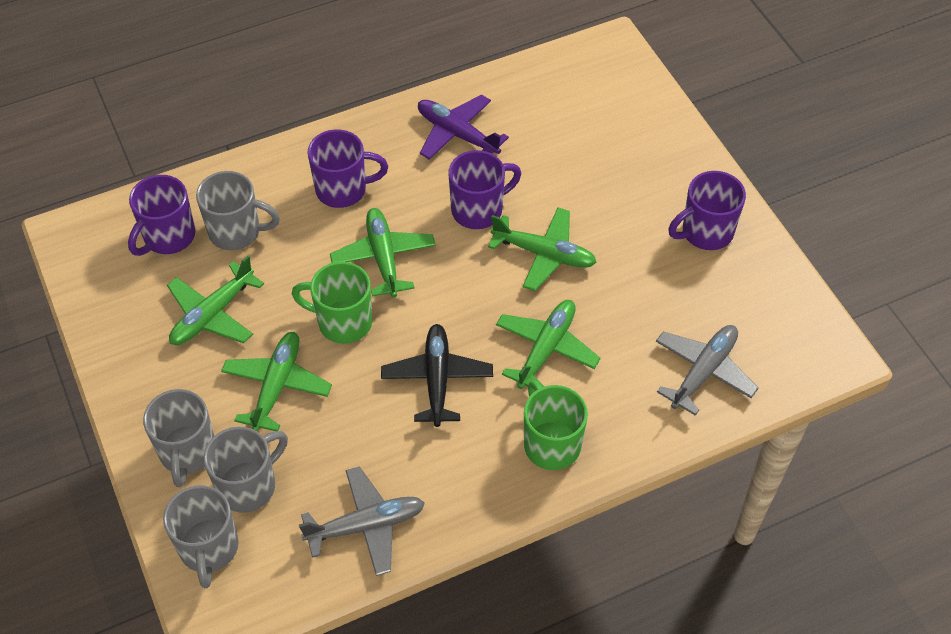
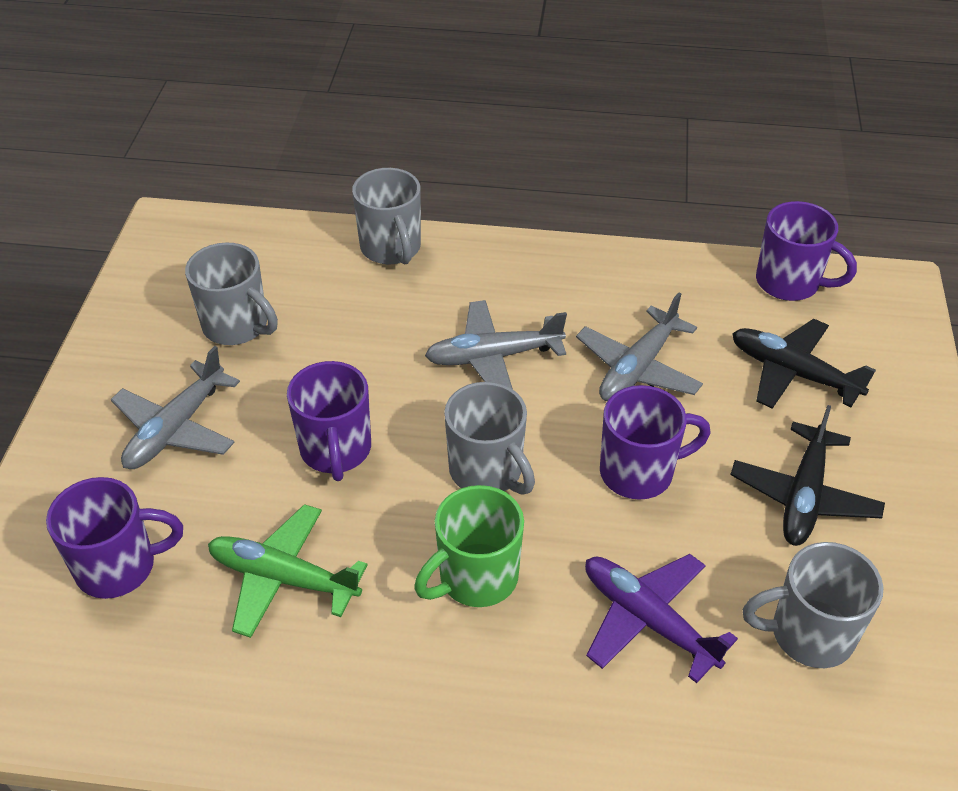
black plane: [381,324,493,427] = 1 -> [730,405,885,546] [732,319,876,409] = 2
green mug: [292,262,372,344] [524,380,588,470] = 2 -> [415,485,524,607] = 1
green plane: [167,256,264,345] [221,332,332,431] [330,208,436,298] [488,208,597,291] [496,300,601,389] = 5 -> [208,504,367,638] = 1
grey plane: [299,466,425,576] [656,325,759,416] = 2 -> [111,346,240,469] [425,300,567,389] [576,292,703,401] = 3

